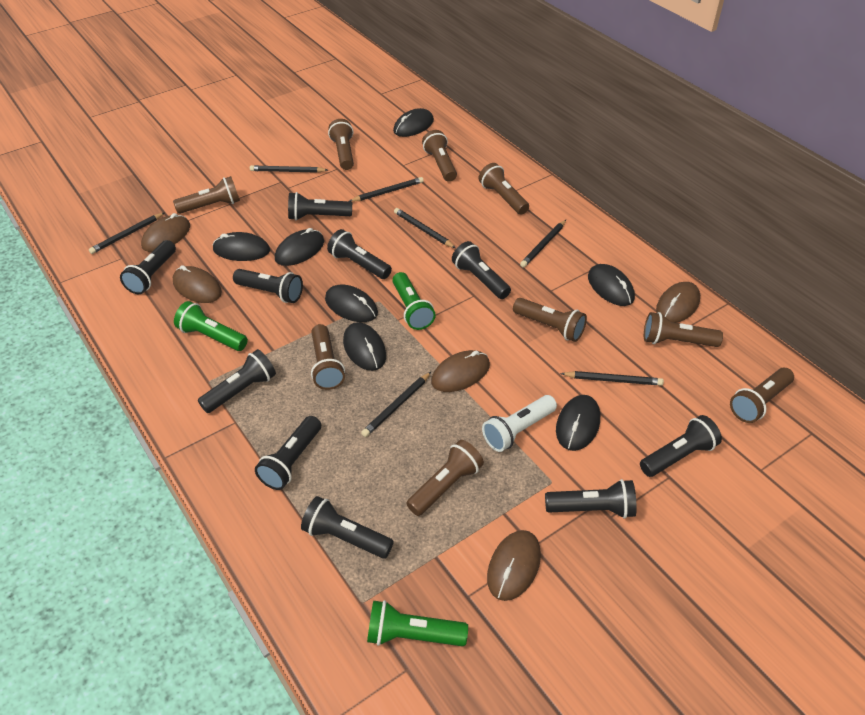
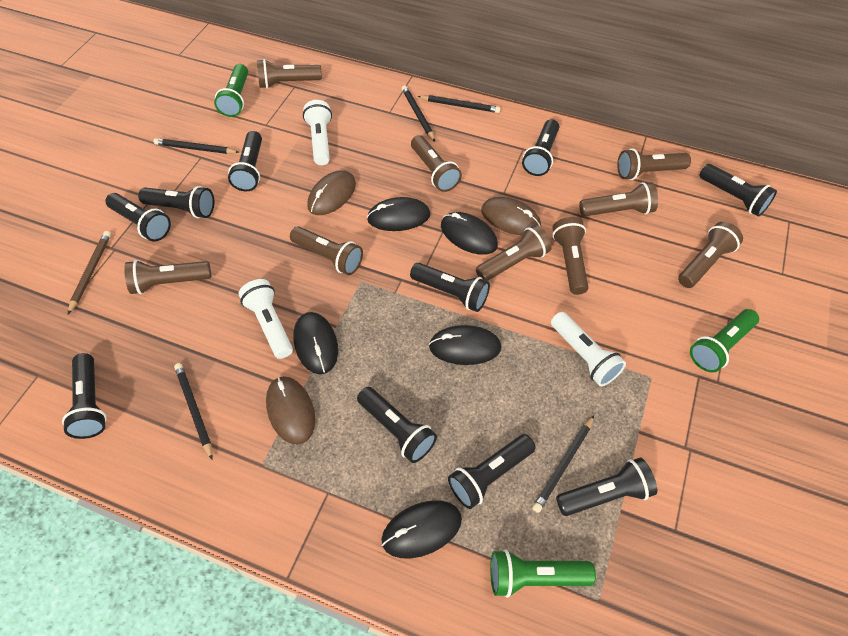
black mouse: [213,232,270,261] [275,228,324,266] [325,285,378,322] [343,322,386,371] [393,108,434,137] [556,395,600,451] [588,264,635,306] = 7 -> [293,312,338,374] [367,197,430,231] [381,500,462,559] [429,325,502,365] [441,212,498,255] = 5
black pencil: [89,213,164,254] [250,165,328,173] [350,177,424,202] [361,372,431,437] [394,208,456,248] [520,220,566,267] [560,371,664,386] = 7 -> [153,138,239,154] [174,363,213,459] [402,85,435,142] [417,95,501,113] [532,415,594,513] = 5
brown mouse: [141,213,190,252] [173,265,222,303] [431,350,490,392] [487,530,541,601] [656,282,700,323] = 5 -> [266,376,315,445] [307,170,356,215] [481,197,541,235] = 3
brown pencil: none = 0 -> [68,231,111,314] = 1
white flashlight: [482,395,557,452] = 1 -> [238,279,293,359] [303,100,332,165] [551,312,626,386] = 3

